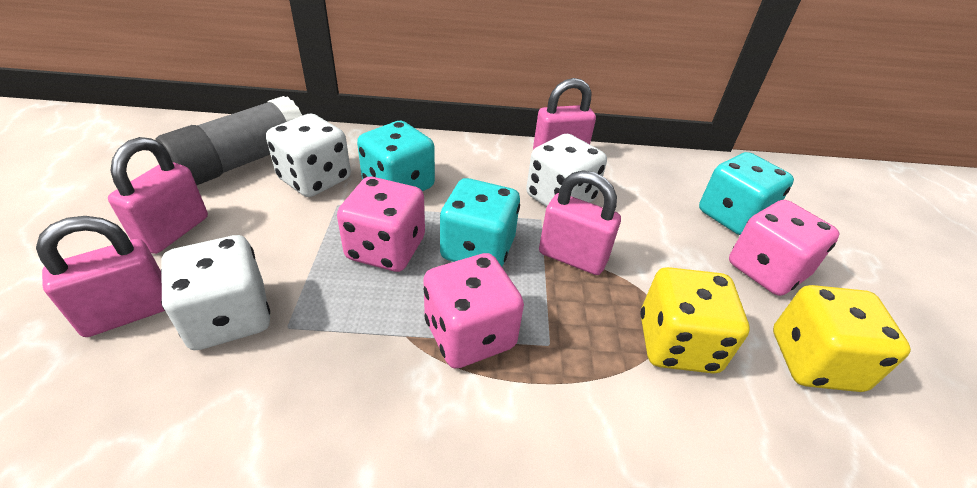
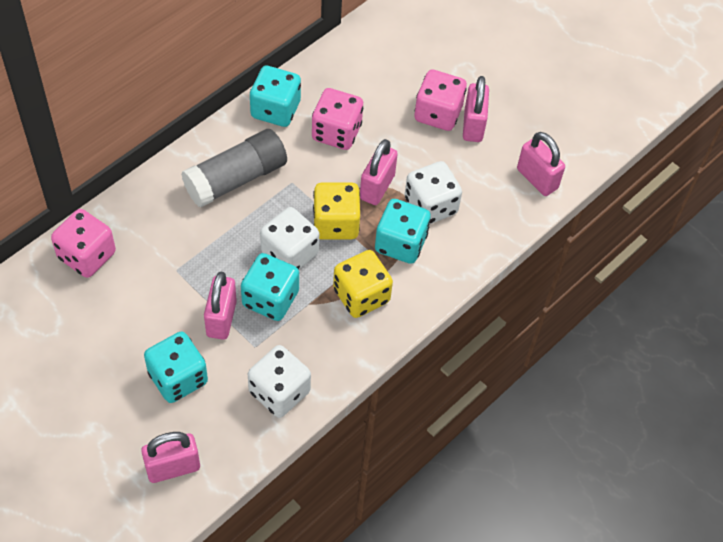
pink padlock: [36,216,165,337] [108,137,208,254] [533,78,596,150] [539,170,621,275] = 4 -> [141,432,200,483] [204,272,237,340] [360,139,398,205] [463,76,489,142] [517,132,565,196] = 5
turquoise dice: [357,121,435,191] [440,178,520,266] [699,152,794,235] = 3 -> [144,331,208,403] [241,253,299,321] [250,65,301,127] [375,199,431,264] = 4

